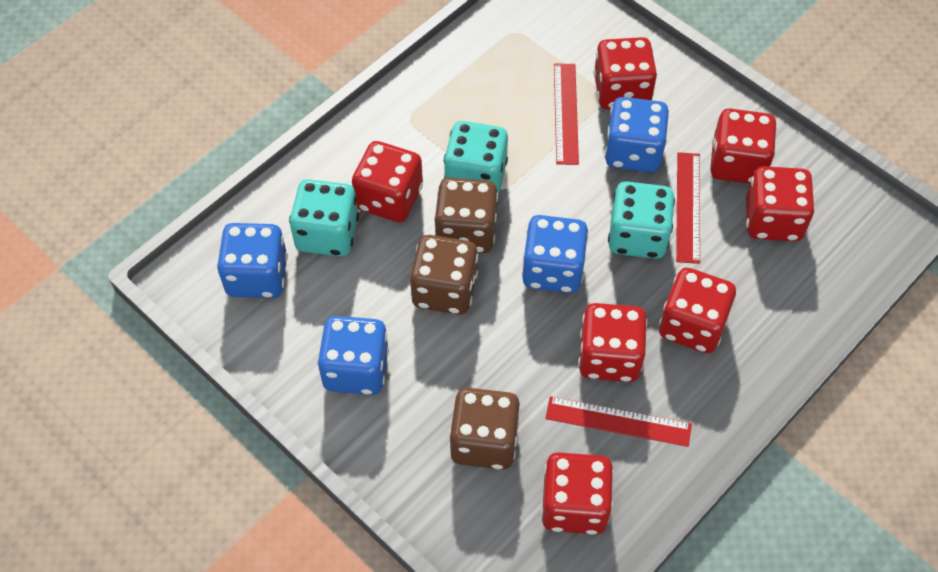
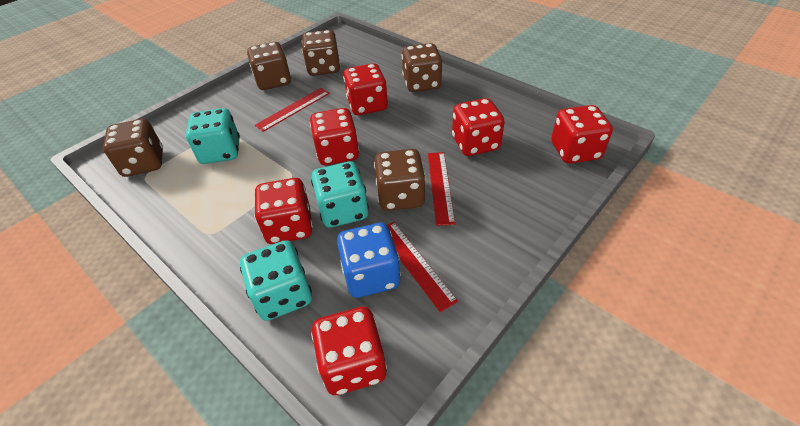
blue dice: [217,223,288,298] [317,316,389,395] [522,215,589,293] [605,97,669,172] = 4 -> [337,223,401,298] = 1
brown dice: [410,235,478,315] [434,177,498,253] [449,387,520,470] = 3 -> [103,119,163,177] [247,42,291,90] [302,30,340,76] [374,149,426,211] [402,43,442,92] = 5
red dice: [352,141,423,222] [541,452,614,535] [578,303,647,382] [594,37,657,109] [659,268,736,353] [710,108,777,184] [746,166,815,242] = 7 -> [254,178,313,244] [310,108,359,165] [311,307,387,395] [343,63,388,115] [452,98,505,156] [551,105,613,164] = 6

